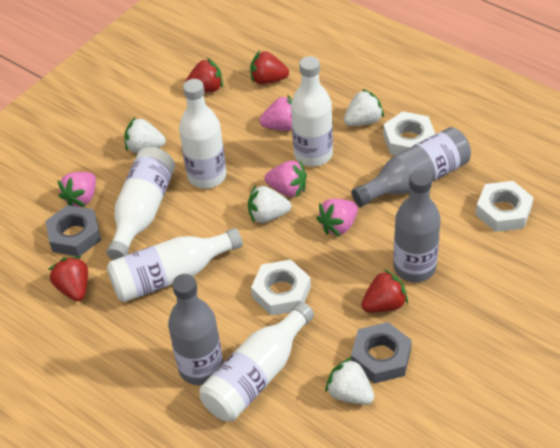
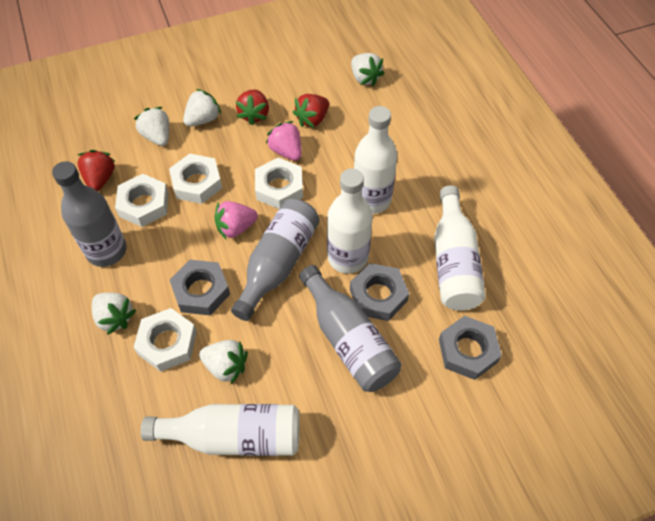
grey nut: [46,205,101,256] [351,322,412,384] = 2 -> [170,260,230,316] [350,263,409,321] [439,316,502,380] = 3
pink strawberry: [58,172,96,207] [259,95,292,131] [265,160,307,197] [316,198,358,237] = 4 -> [215,201,258,240] [266,121,302,161] = 2
red strawberry: [48,256,88,301] [185,58,223,92] [250,50,289,84] [361,269,408,312] = 4 -> [78,150,115,191] [235,89,269,125] [293,94,329,128] = 3
white bottle: [107,147,175,260] [107,228,243,302] [179,79,226,189] [199,302,314,421] [291,56,333,167] = 5 -> [141,404,299,456] [327,168,373,274] [354,106,398,214] [434,185,486,310] = 4
white nut: [251,260,311,316] [383,111,435,155] [475,181,534,232] = 3 -> [115,174,169,227] [133,308,197,372] [169,154,222,204] [255,158,303,209] = 4
white strawberry: [124,117,166,153] [248,185,291,223] [325,357,374,405] [344,89,384,126] = 4 -> [92,293,136,335] [134,107,169,146] [183,89,222,127] [199,340,248,384] [351,53,384,86] = 5

